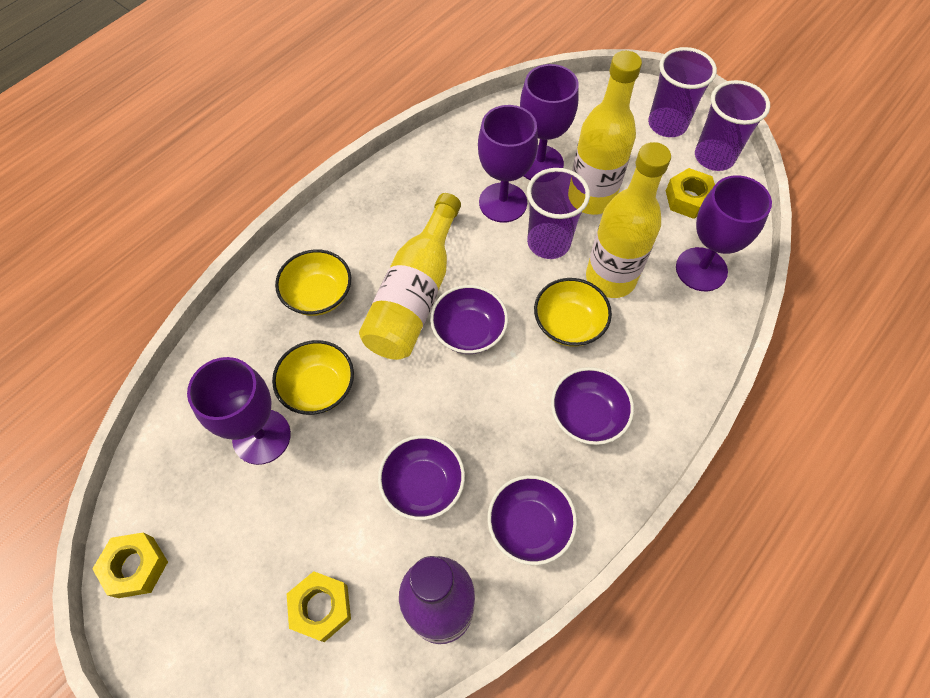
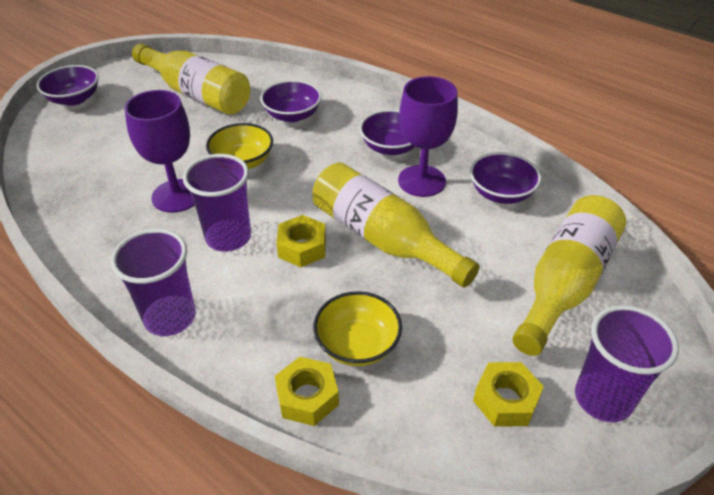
purple bottle: [399,556,475,644] = 1 -> none = 0
purple goblet: [187,357,291,465] [478,105,538,223] [520,64,579,180] [676,175,772,291] = 4 -> [124,90,195,213] [398,76,458,197] = 2
yellow bowl: [272,340,354,415] [275,249,351,316] [534,278,612,347] = 3 -> [206,123,273,169] [313,291,402,366] = 2

